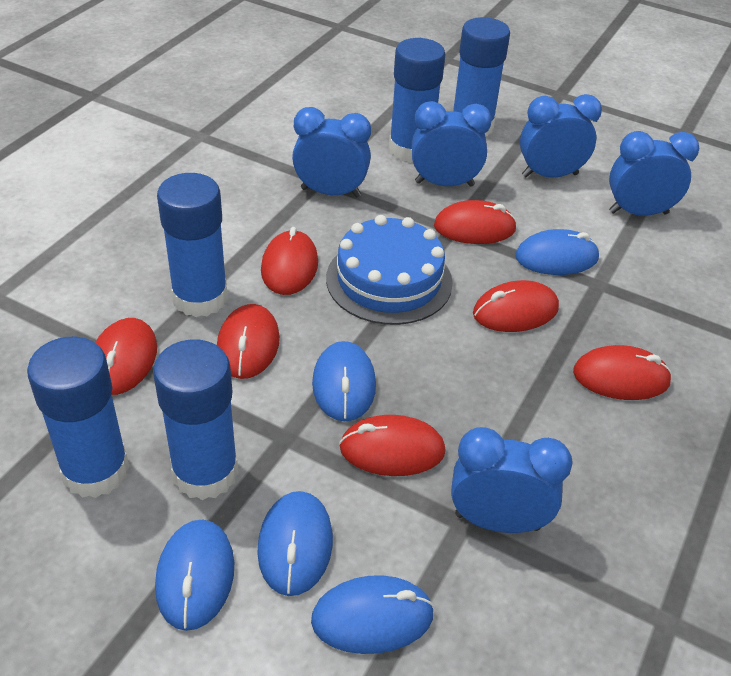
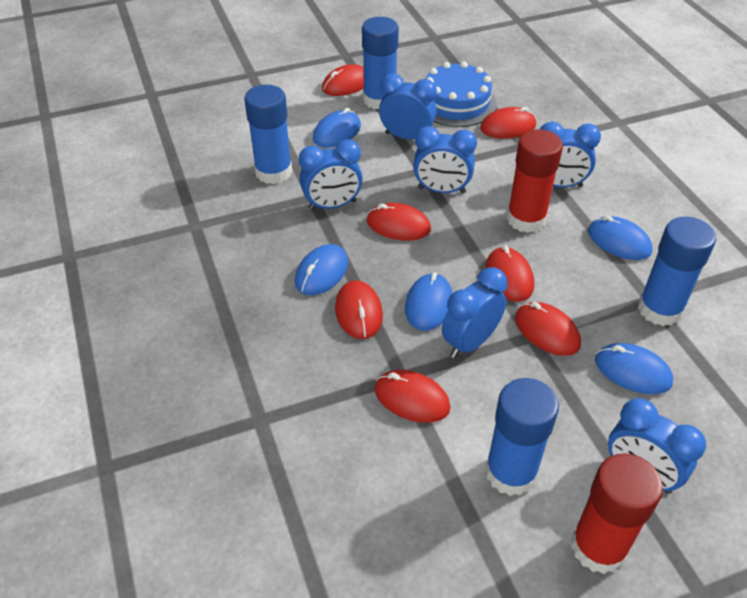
blue clock: [292,107,371,198] [412,101,492,187] [451,427,573,533] [520,94,602,178] [609,131,699,216] = 5 -> [299,139,363,210] [379,73,437,139] [413,126,477,193] [442,267,508,358] [540,122,601,188] [608,398,706,494] = 6
blue glue stick: [27,337,130,498] [153,339,238,500] [157,173,228,317] [389,38,446,163] [453,17,510,136] = 5 -> [244,85,292,184] [362,17,399,109] [485,378,559,496] [638,217,716,326] = 4
red glue stick: none = 0 -> [507,129,563,233] [571,453,663,574] = 2

